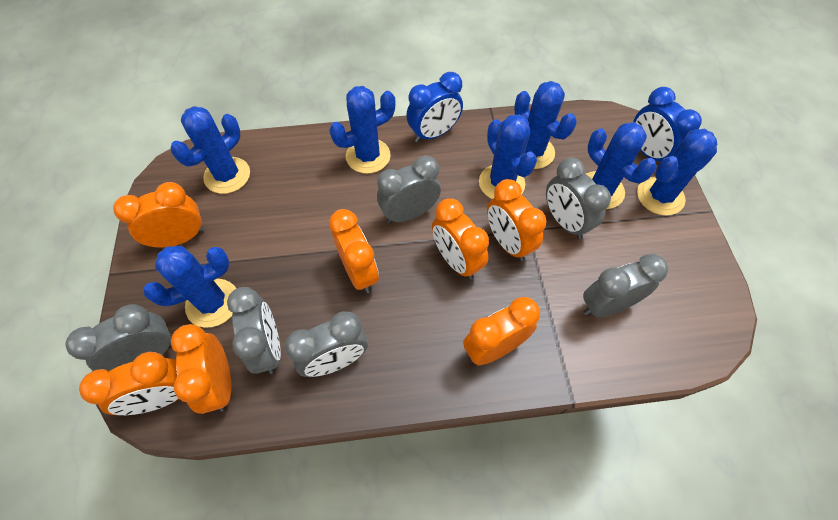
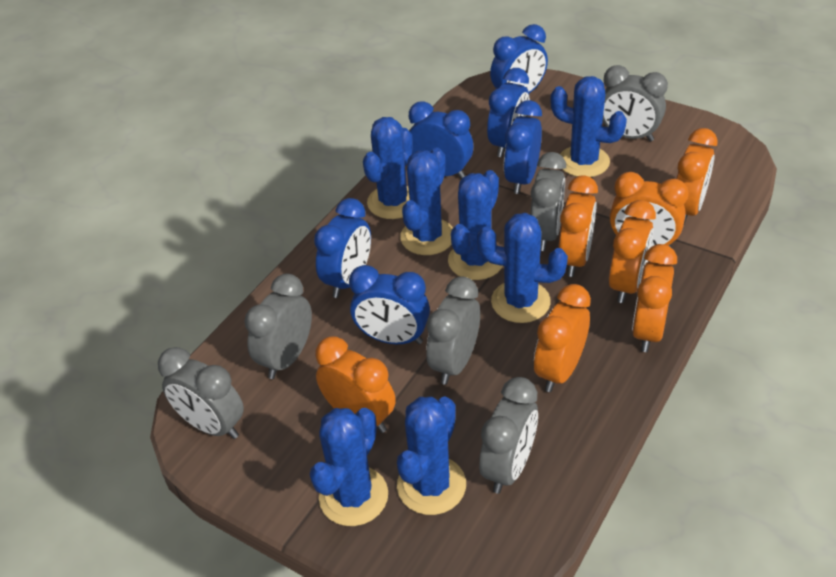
blue clock: [406,72,463,143] [633,87,702,163] = 2 -> [314,198,371,298] [349,265,430,344] [409,101,474,179] [487,68,530,157] [490,24,548,93] [504,100,542,194] = 6

